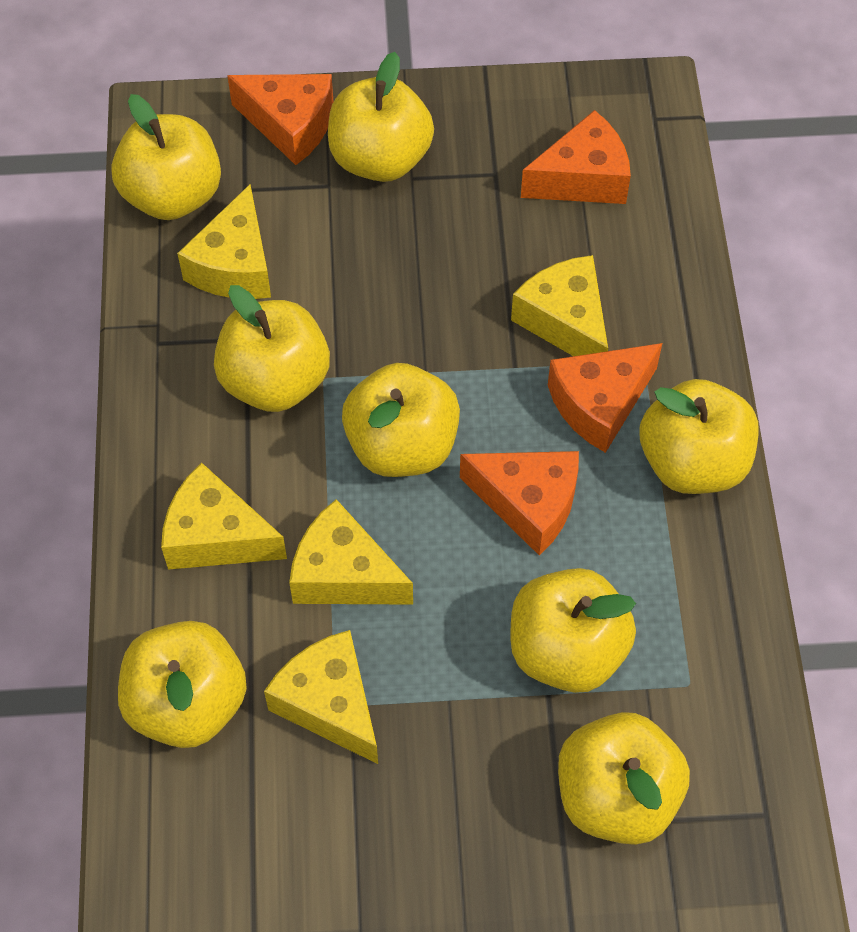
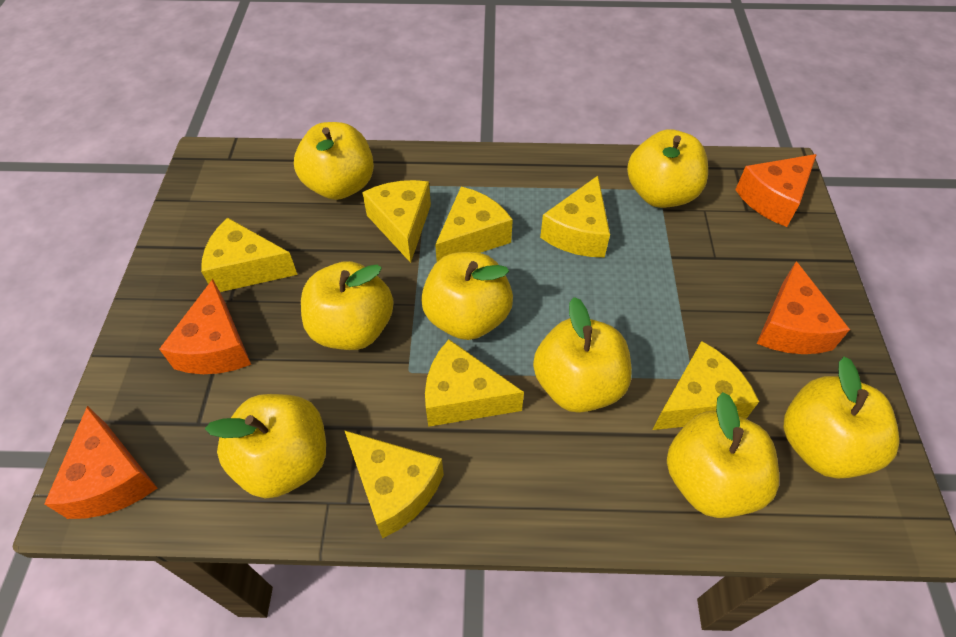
yellow cheese: [161,462,287,570] [177,184,271,299] [264,630,378,764] [289,499,413,605] [511,255,608,356] = 5 -> [201,217,298,292] [344,430,444,539] [362,180,431,263] [425,339,524,427] [435,186,513,262] [540,176,610,257] [653,341,759,430] = 7

